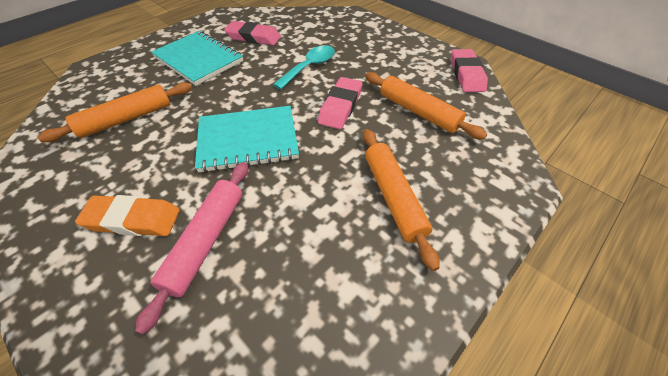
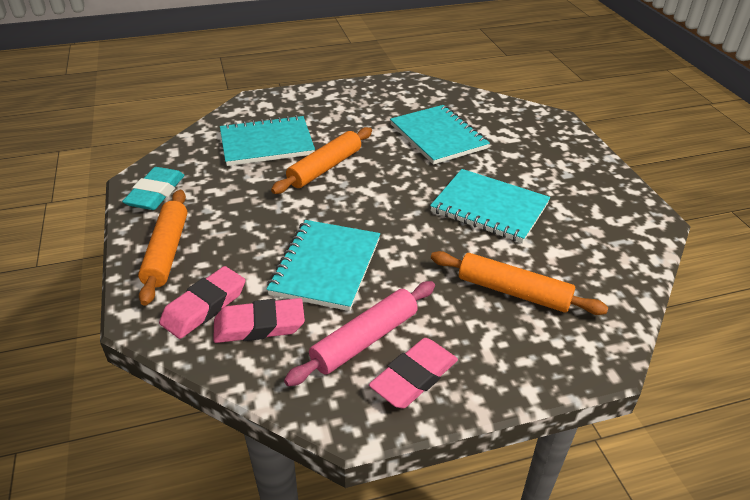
orange eraser: [75,195,180,236] = 1 -> none = 0
turquoise eraser: none = 0 -> [122,167,184,210] = 1
turquoise notebook: [151,31,243,86] [195,106,299,173] = 2 -> [220,115,315,166] [266,220,380,311] [390,105,490,165] [430,169,550,243] = 4
turquoise spoon: [273,45,335,89] = 1 -> none = 0

